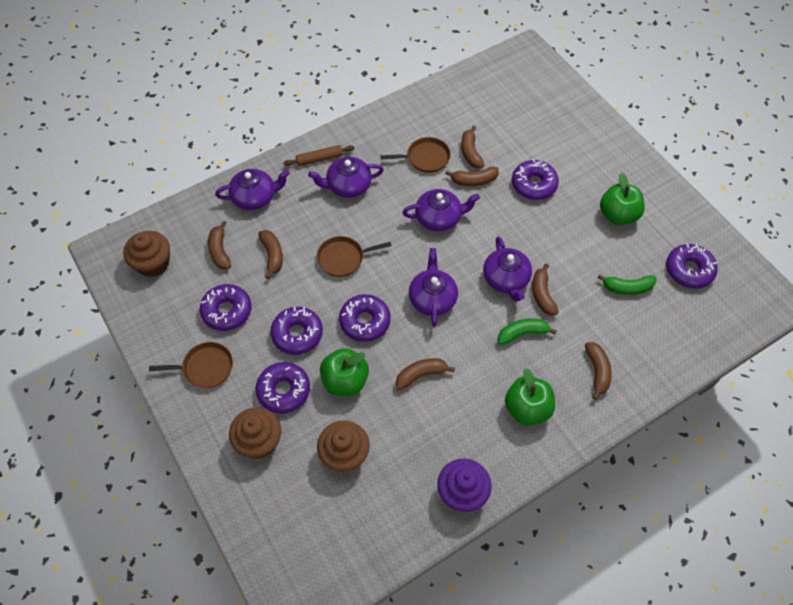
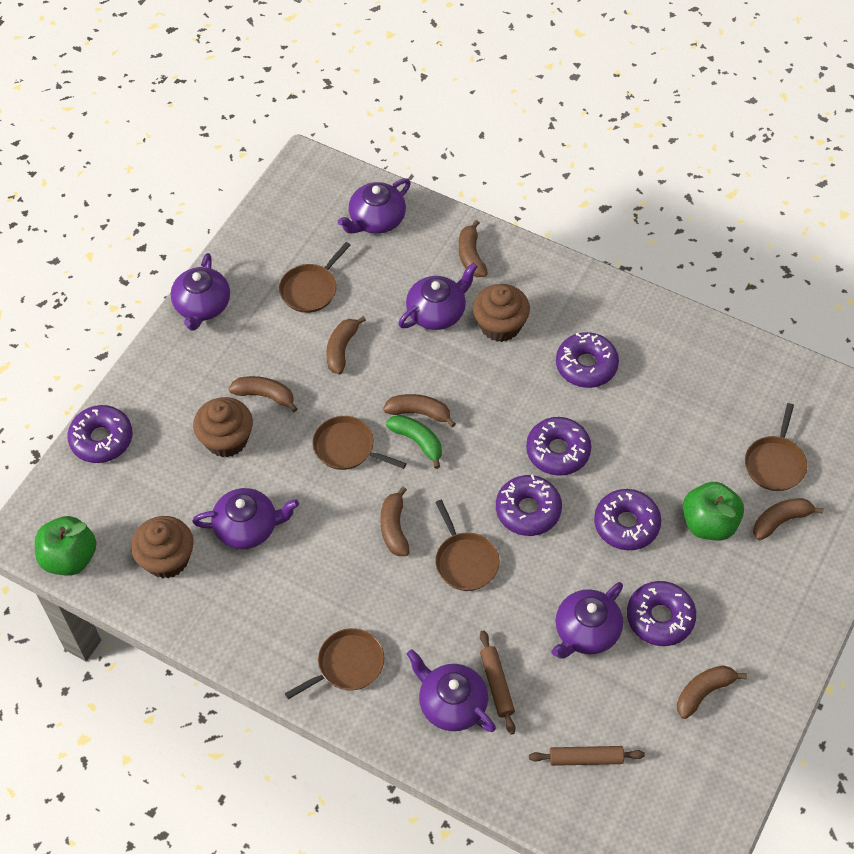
brown pan: [149,342,233,388] [317,236,392,277] [380,137,451,173] = 3 -> [279,242,351,313] [285,628,384,699] [312,416,406,470] [435,500,499,591] [745,403,807,491] = 5
brown rolling pin: [284,145,355,166] = 1 -> [480,630,515,735] [529,746,645,766] = 2
green apple: [320,348,369,396] [505,368,555,426] [600,172,645,225] = 3 -> [35,516,97,576] [683,482,744,540] = 2
green banana: [498,318,557,345] [597,274,656,295] = 2 -> [386,415,442,469] = 1
purple cupcake: [437,459,492,512] = 1 -> none = 0
purple teapot: [215,169,290,210] [308,157,384,198] [402,189,480,231] [409,248,458,327] [483,237,532,302] = 5 -> [171,253,230,331] [192,488,299,549] [337,178,411,234] [398,263,478,330] [407,649,496,732] [551,582,623,659] = 6

